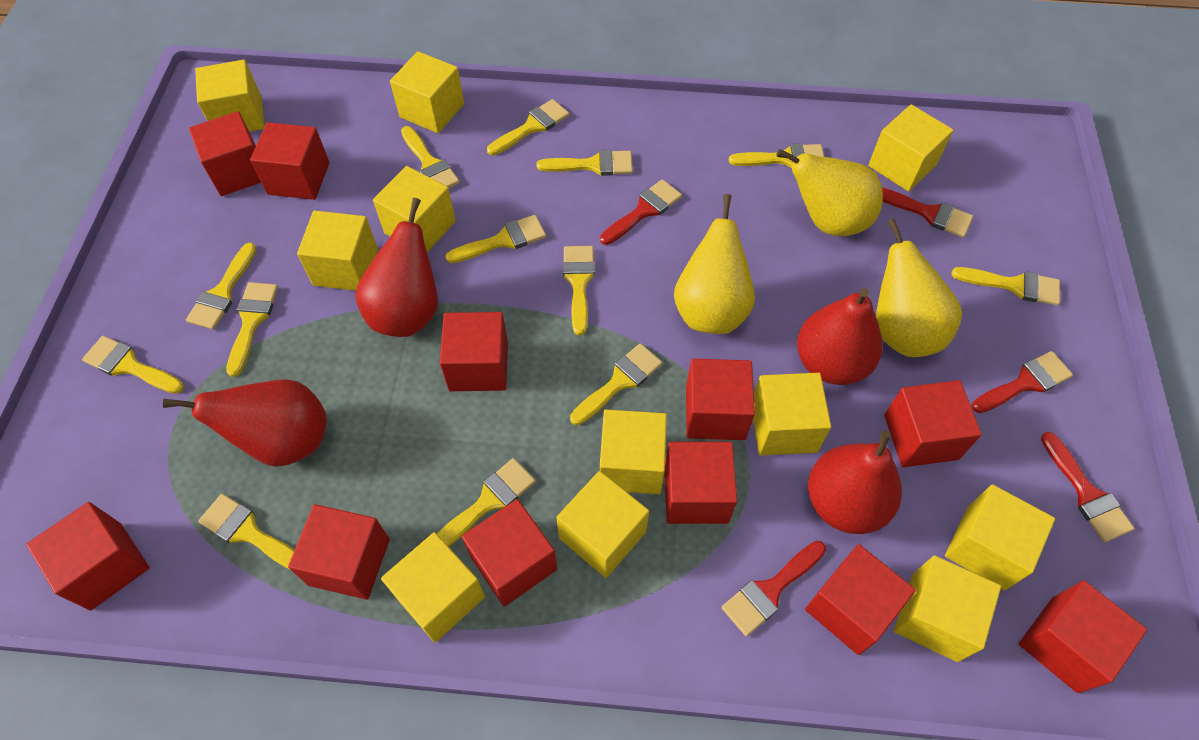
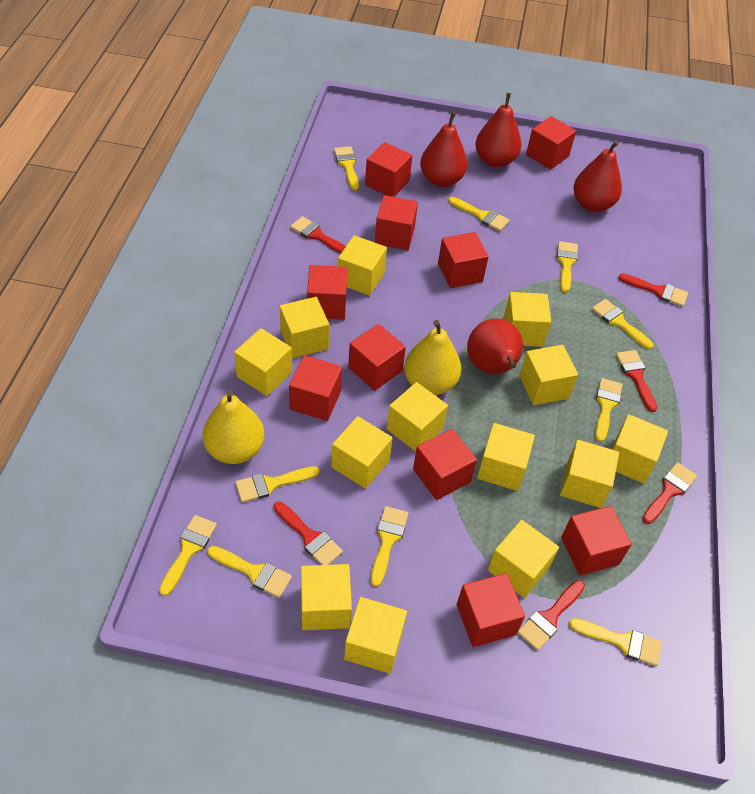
red brush: [600,179,682,245] [722,541,826,636] [882,187,973,237] [972,351,1073,413] [1041,432,1134,542] = 5 -> [274,502,343,565] [290,216,346,254] [518,580,585,651] [616,350,657,412] [618,273,688,307] [642,462,697,524] = 6
red cube: [26,502,150,610] [189,111,261,196] [250,122,330,200] [288,504,390,600] [440,312,508,391] [462,499,557,607] [665,442,737,524] [686,359,755,440] [805,544,916,655] [884,380,982,467] [1019,580,1147,693] = 11 -> [289,355,342,421] [307,265,347,320] [348,324,406,391] [365,142,412,197] [375,195,418,250] [413,429,477,500] [438,232,489,288] [457,573,525,647] [526,116,576,170] [561,506,632,576] = 10
yellow brush: [82,336,184,394] [186,243,257,330] [198,494,294,570] [226,282,278,377] [401,126,460,188] [437,458,536,547] [445,215,546,263] [487,99,569,155] [536,150,633,176] [563,246,595,335] [570,343,662,425] [729,143,824,168] [951,267,1060,306] = 13 -> [159,515,217,596] [207,546,292,598] [235,466,320,503] [334,146,359,190] [371,506,409,587] [448,197,510,231] [557,241,578,293] [569,618,662,666] [592,299,653,349] [595,378,622,442] = 10
yellow cube: [195,60,265,132] [297,211,378,291] [373,166,456,252] [381,532,485,643] [390,51,464,133] [556,471,649,578] [600,410,667,494] [753,373,831,456] [868,104,954,192] [894,555,1001,662] [945,484,1055,590] = 11 -> [234,328,292,396] [280,297,329,358] [301,564,352,630] [331,416,393,489] [338,235,387,296] [344,597,407,674] [387,382,448,452] [477,423,535,491] [488,520,559,598] [504,292,551,347] [519,345,578,405] [560,440,619,508] [612,414,668,484] = 13
yellow pear: [674,194,755,334] [776,149,883,236] [876,218,962,357] = 3 -> [203,390,265,464] [404,320,461,395] = 2

